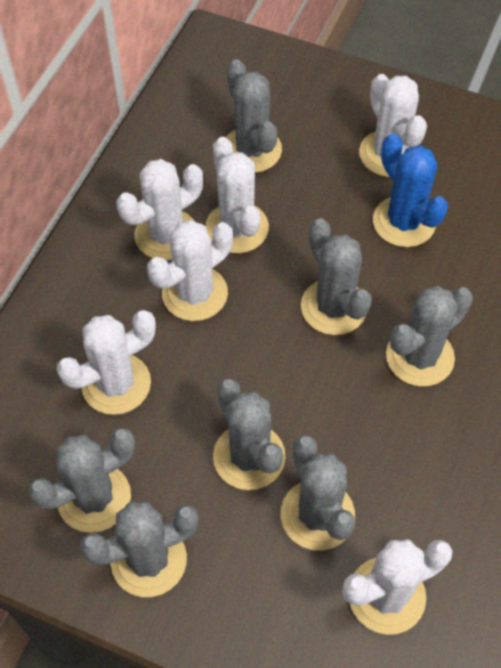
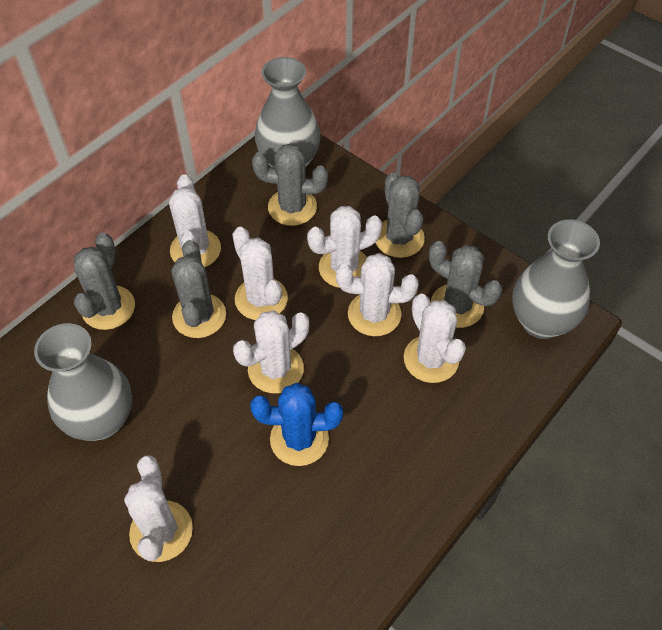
grey cactus: [28,428,135,533] [80,502,199,597] [213,379,286,490] [226,59,282,173] [281,435,355,551] [301,218,372,335] [386,286,473,386] = 7 -> [74,233,135,330] [171,240,226,338] [252,144,328,226] [376,173,425,258] [429,241,502,328] = 5
grey vase: none = 0 -> [34,323,132,441] [255,57,320,168] [512,219,600,339] = 3
white cactus: [56,310,156,415] [116,159,203,260] [147,220,233,321] [206,137,269,253] [342,540,453,635] [359,74,427,177] = 6 -> [124,455,193,562] [169,174,221,268] [232,227,288,320] [233,310,309,393] [307,206,382,288] [336,253,419,336] [404,294,466,383] = 7

